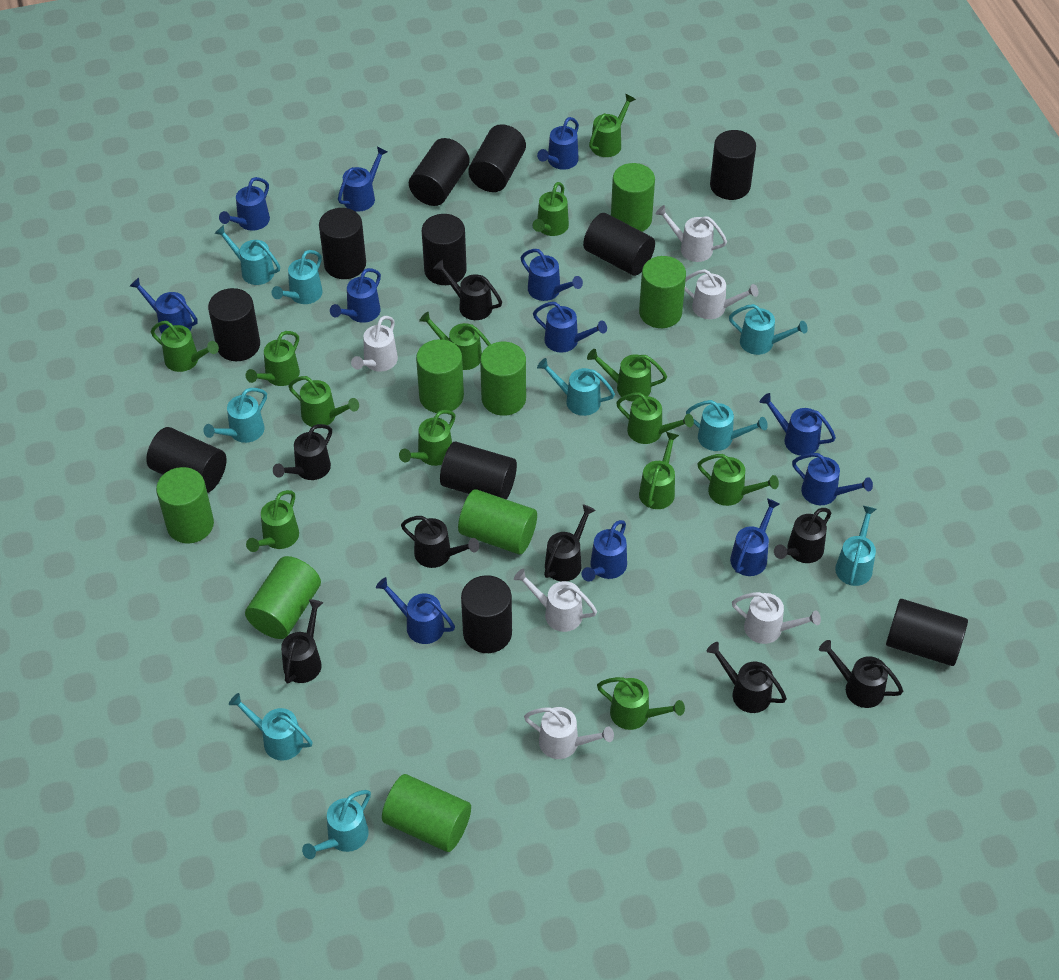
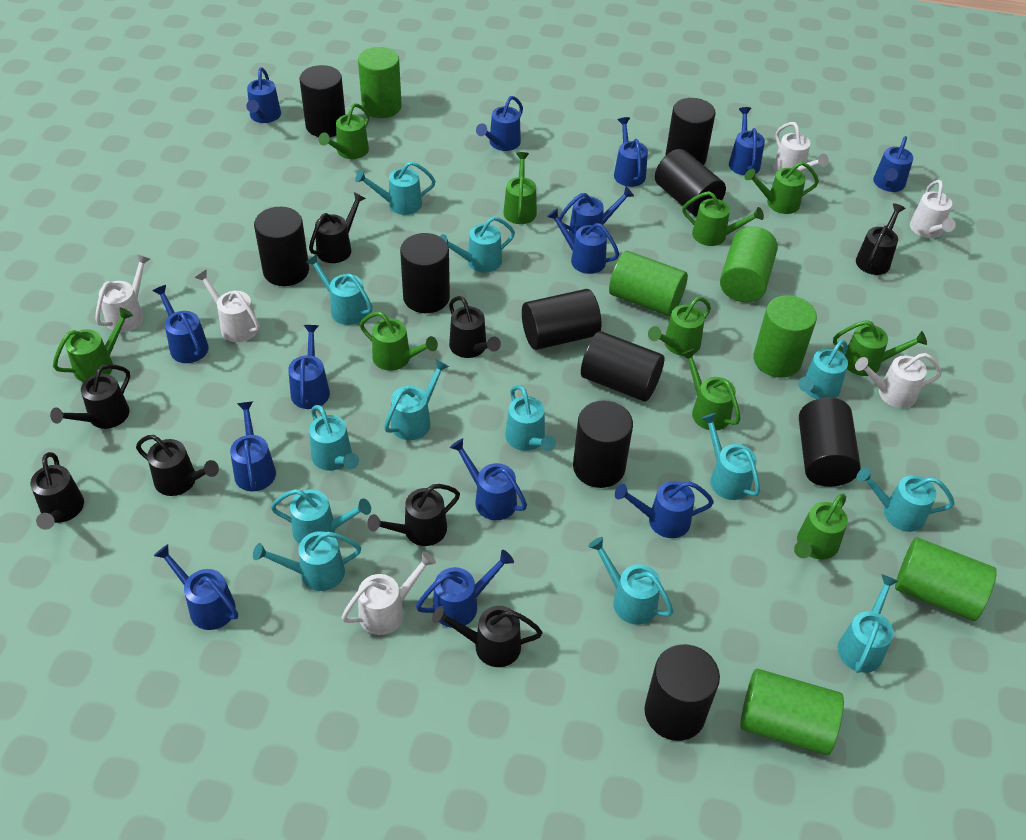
black cylinder: [146,427,226,493] [208,288,260,361] [319,208,366,279] [409,138,470,206] [422,214,467,285] [440,442,517,500] [461,575,512,653] [468,124,526,192] [583,213,655,276] [710,130,756,200] [886,599,968,666] = 11 -> [254,207,309,286] [299,65,345,137] [400,233,450,313] [522,289,601,350] [573,400,633,488] [581,331,664,402] [644,644,720,741] [655,149,726,217] [665,98,715,165] [799,398,861,487] = 10
blue watering can: [129,277,197,333] [219,177,270,231] [330,268,381,323] [338,146,388,212] [376,577,455,644] [521,249,583,301] [533,302,607,353] [537,117,579,170] [582,520,627,582] [730,498,780,576] [760,393,836,456] [792,453,873,505] = 12 -> [153,285,209,363] [154,544,238,630] [230,401,276,491] [246,67,281,123] [288,325,330,409] [416,550,514,628] [450,438,527,520] [476,96,523,151] [547,208,619,274] [559,187,634,240] [614,117,648,187] [615,481,714,538] [729,107,765,176] [873,136,913,192] = 14
green cylinder: [156,467,214,543] [245,556,321,639] [382,774,471,852] [416,339,464,413] [458,489,537,554] [480,342,526,416] [611,163,655,232] [639,256,686,328] = 8 -> [358,47,402,118] [609,251,688,316] [720,226,778,302] [740,669,844,755] [753,295,817,378] [895,537,997,621] = 6
green watering can: [151,321,219,372] [246,331,300,386] [246,490,299,552] [288,376,359,427] [399,410,456,466] [419,312,491,370] [533,182,569,236] [587,349,667,402] [589,94,636,157] [597,677,685,730] [616,392,694,444] [639,432,679,509] [697,454,779,506] = 13 -> [53,308,133,382] [318,103,369,159] [360,312,438,371] [503,152,537,224] [648,297,711,356] [681,349,741,430] [682,191,764,246] [745,161,819,214] [794,494,848,560] [833,320,927,376] = 10
turquoise watering can: [203,388,267,443] [214,225,280,285] [229,693,313,761] [272,250,323,304] [302,790,371,859] [537,358,615,416] [686,400,768,451] [729,304,808,355] [835,506,876,586] = 9 -> [253,531,361,591] [271,489,371,544] [306,254,373,325] [309,405,359,471] [355,161,436,215] [384,360,449,440] [440,217,515,273] [505,385,556,451] [588,537,673,625] [701,413,760,500] [798,340,848,399] [838,574,898,673] [857,467,954,532] = 13

